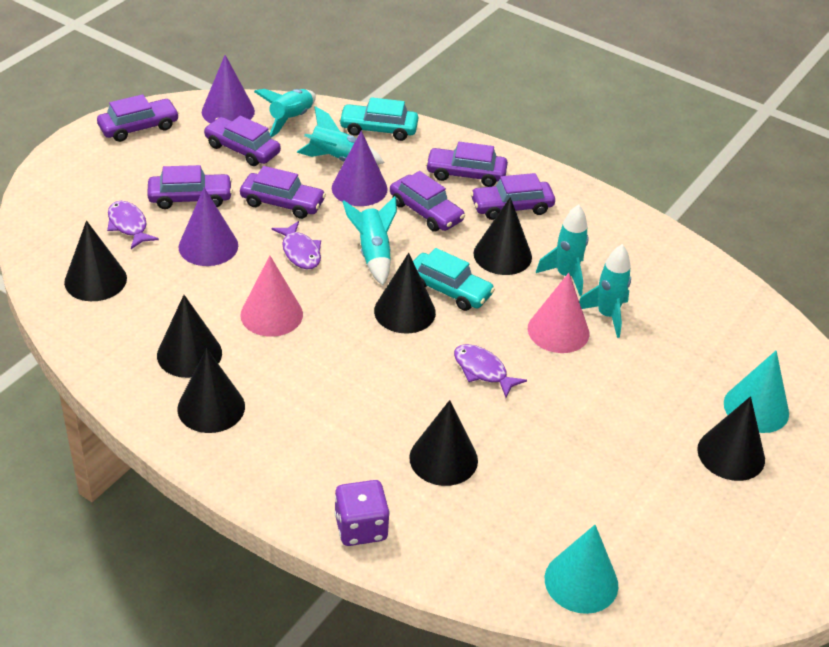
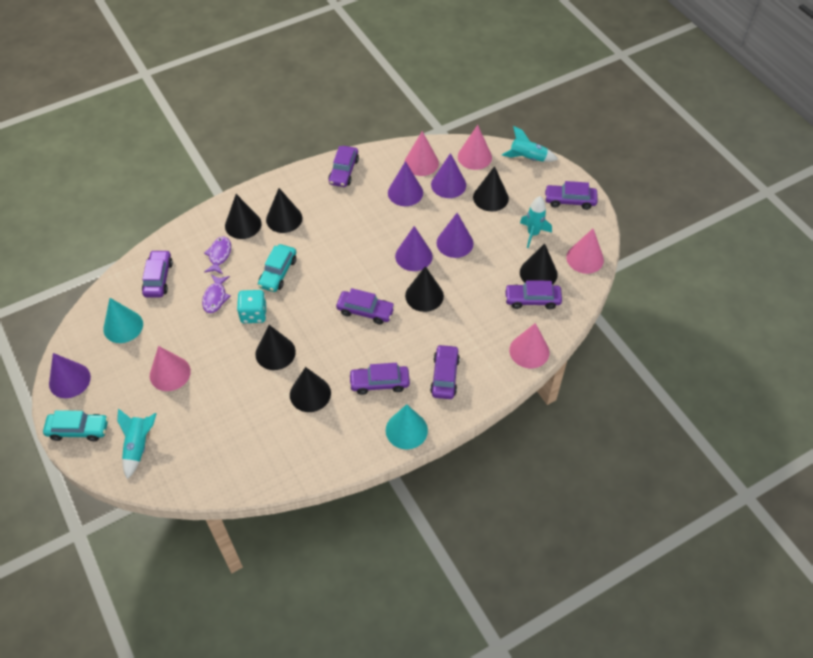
pink cone: [240,256,303,337] [528,273,589,353] = 2 -> [150,346,191,391] [404,131,439,176] [458,125,492,170] [509,323,549,369] [566,229,604,274] = 5
purple cone: [179,188,238,266] [202,55,255,124] [332,131,388,206] = 3 -> [49,353,91,398] [388,161,423,206] [395,226,433,271] [431,153,466,198] [437,213,474,258] = 5
purple dice: [334,480,390,546] = 1 -> none = 0
purple fish: [107,201,159,249] [271,221,321,269] [454,344,527,398] = 3 -> [202,275,231,313] [204,237,231,274] = 2
turquoise dice: none = 0 -> [237,290,267,323] = 1
turquoise rocket: [254,89,316,137] [297,106,384,165] [343,196,397,285] [536,205,589,296] [579,244,631,338] = 5 -> [117,408,157,479] [502,126,558,162] [520,196,552,248] = 3

